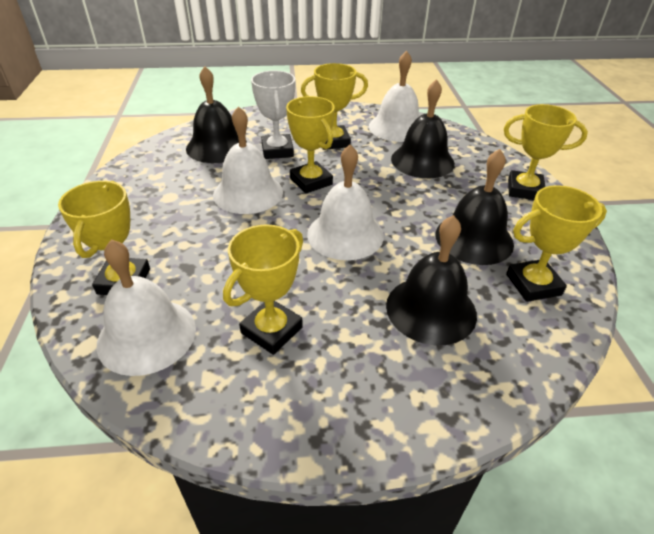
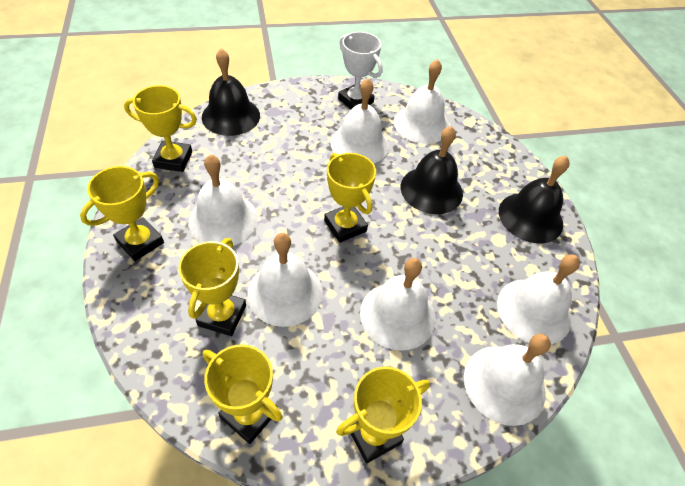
black bell: [186,66,247,163] [386,215,477,345] [391,79,455,178] [435,149,514,265] = 4 -> [202,48,260,136] [401,126,463,214] [499,155,570,243] = 3
white bell: [96,239,196,376] [213,106,283,214] [307,144,384,260] [369,51,419,142] = 4 -> [189,154,258,246] [247,233,323,327] [330,78,389,164] [360,258,435,351] [394,59,449,144] [464,334,551,426] [497,255,580,345] = 7

